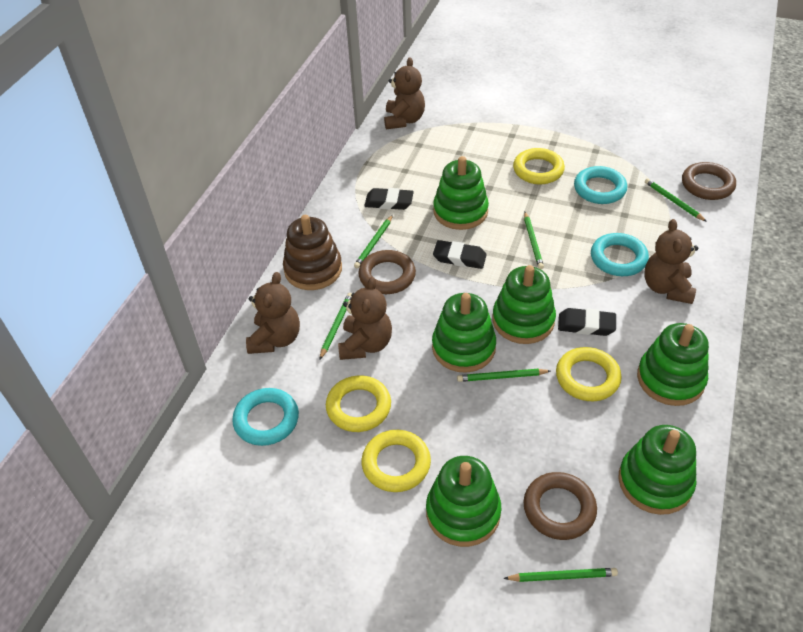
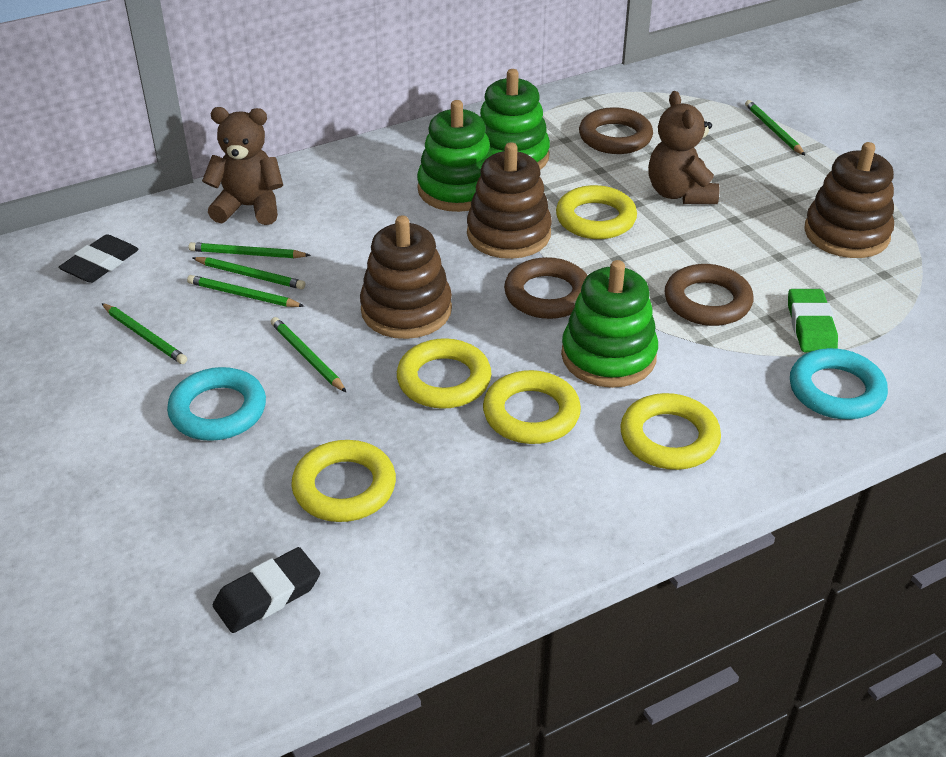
black eraser: [364,188,414,210] [433,240,487,269] [558,308,616,336] = 3 -> [58,234,139,283] [213,547,320,633] = 2
brown stacking toy: [283,215,342,290] = 1 -> [360,215,452,339] [467,142,552,259] [804,142,894,258] = 3
brown teddy bear: [246,272,300,354] [338,277,392,360] [384,57,425,129] [644,219,698,304] = 4 -> [202,107,283,225] [648,91,719,204] = 2
green eraser: none = 0 -> [788,289,838,352] = 1
green stacking toy: [426,456,501,547] [432,293,496,373] [433,156,489,230] [492,265,556,344] [618,425,696,515] [637,323,709,406] = 6 -> [417,100,493,212] [480,69,550,170] [561,260,658,388] = 3
turquoise ring: [232,388,299,446] [574,166,627,204] [591,233,649,276] = 3 -> [167,367,266,441] [790,348,888,419] = 2
yellow ring: [326,375,391,432] [361,430,431,492] [513,148,565,184] [556,347,622,401] = 4 -> [291,440,396,522] [397,338,491,409] [483,370,581,444] [556,185,637,239] [621,393,721,470] = 5

